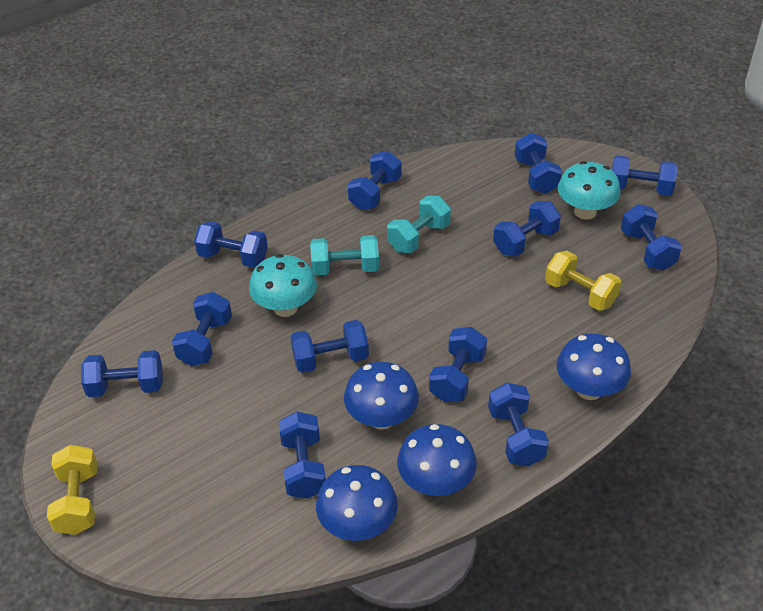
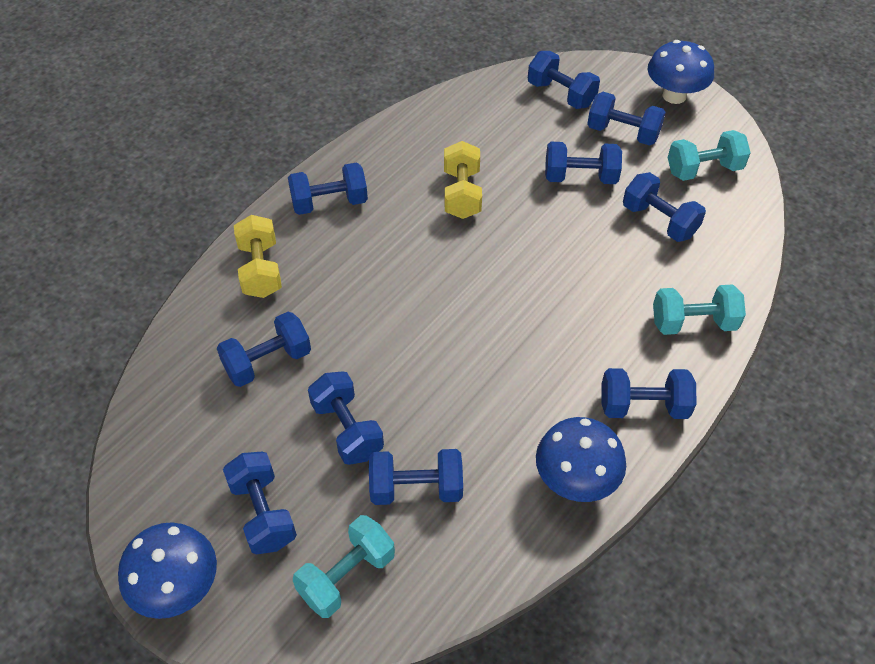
blue dumbbell: [81,350,163,397] [172,292,232,366] [194,221,268,268] [279,412,326,499] [290,320,369,373] [348,151,401,210] [429,327,487,402] [488,383,549,466] [493,201,561,257] [514,133,562,194] [612,155,678,196] [621,204,682,270] = 12 -> [217,312,311,387] [223,452,297,555] [288,162,368,215] [308,371,384,465] [369,449,463,505] [528,51,600,109] [545,142,622,184] [587,92,666,146] [602,368,696,419] [623,172,706,242] = 10
blue mushroom: [316,465,398,541] [344,362,419,430] [397,424,477,496] [557,333,631,400] = 4 -> [118,522,217,619] [536,417,626,502] [648,40,714,104] = 3
turquoise dumbbell: [310,235,379,275] [387,196,451,253] = 2 -> [293,515,395,618] [653,284,746,335] [668,130,751,181] = 3
turquoise mushroom: [249,254,317,317] [558,161,620,220] = 2 -> none = 0

